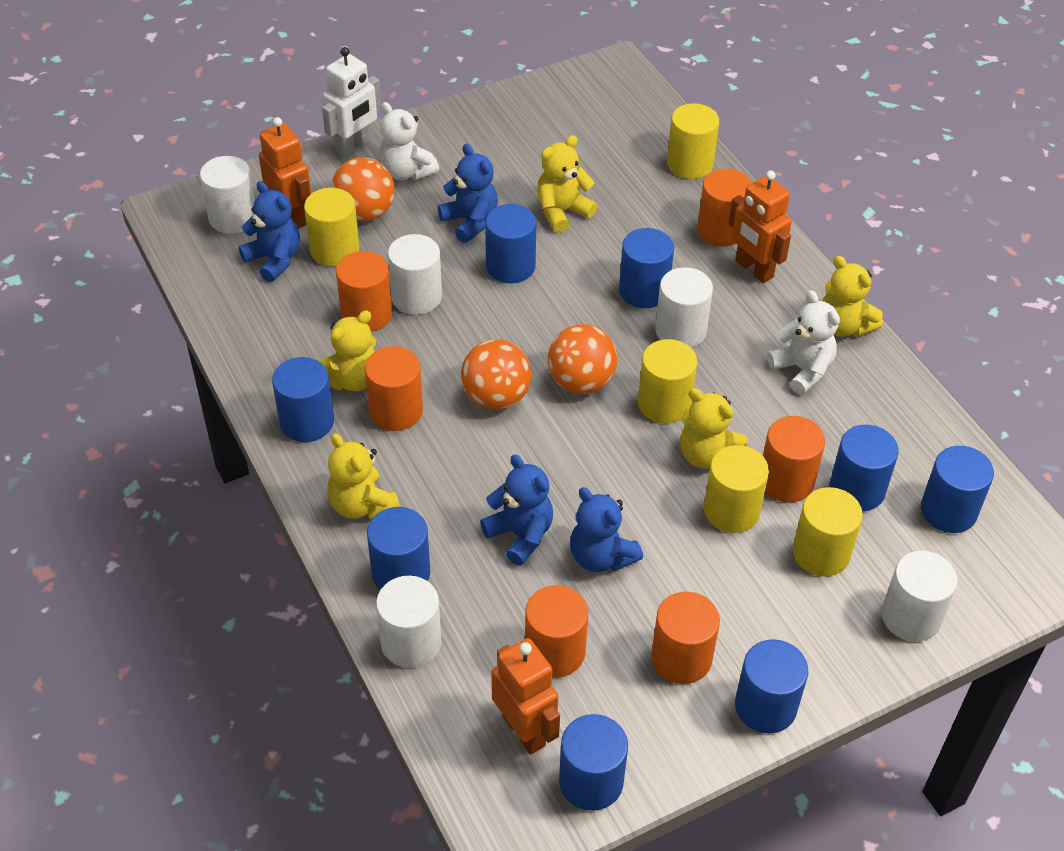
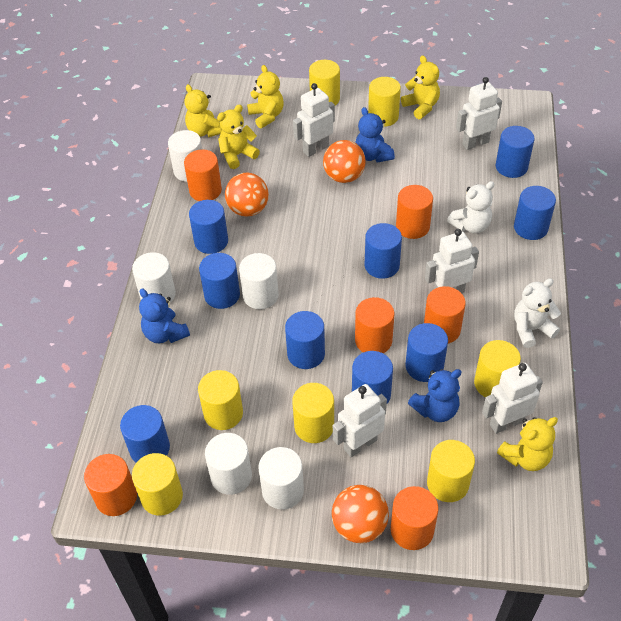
blue cylinder: [272,357,334,442] [367,507,430,590] [485,204,536,283] [559,714,628,811] [619,228,674,308] [735,639,808,733] [830,425,899,511] [921,446,994,533] = 8 -> [120,405,170,463] [189,200,228,254] [199,253,240,309] [285,311,325,369] [352,351,393,403] [365,223,402,279] [405,323,448,382] [495,126,535,178] [514,186,556,240] = 9
blue teddy bear: [239,181,300,282] [438,144,498,243] [480,455,553,566] [570,487,643,572] = 4 -> [139,289,190,343] [355,107,395,163] [408,369,462,422] = 3
orange robot: [259,117,311,229] [491,638,560,755] [728,171,792,283] = 3 -> none = 0
white robot: [322,47,381,158] = 1 -> [293,83,335,157] [333,384,387,457] [425,229,479,293] [456,77,502,150] [482,363,543,434] = 5
yellow cylinder: [304,188,359,267] [638,339,697,423] [667,103,719,179] [704,445,769,533] [793,487,863,576] = 5 -> [132,453,183,516] [198,370,243,430] [292,383,334,443] [309,60,340,106] [368,77,401,127] [427,440,475,502] [474,340,521,397] = 7

